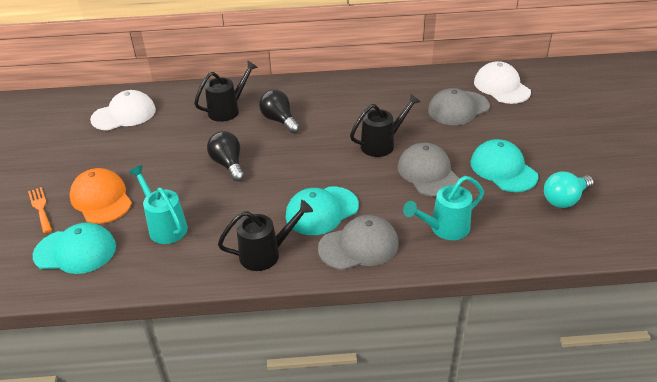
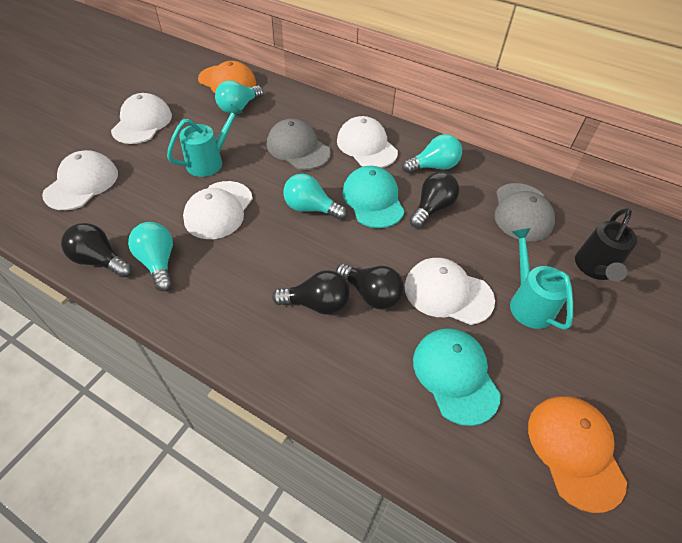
black light bulb: [207,131,245,181] [259,89,300,133] = 2 -> [61,223,132,277] [272,270,350,315] [336,264,404,309] [409,172,459,228] = 4
black watering can: [194,60,258,122] [218,200,313,271] [350,93,420,157] = 3 -> [575,208,637,282] = 1
grey cap: [318,215,399,270] [398,143,459,197] [428,88,490,125] = 3 -> [267,119,331,170] [494,183,555,241] = 2
orange cap: [69,168,132,224] = 1 -> [198,61,256,93] [528,396,627,513] = 2
orange fork: [28,187,52,233] = 1 -> none = 0
turquoise cap: [33,222,116,274] [286,187,359,235] [471,139,538,192] = 3 -> [342,166,405,228] [413,328,501,426] = 2
turquoise light bulb: [544,171,594,208] = 1 -> [128,222,173,291] [215,80,263,113] [283,174,347,220] [402,134,462,173] = 4
white cap: [90,90,156,130] [474,61,531,104] = 2 -> [42,150,118,210] [111,93,172,144] [183,181,253,239] [337,116,398,168] [405,258,495,325] = 5

